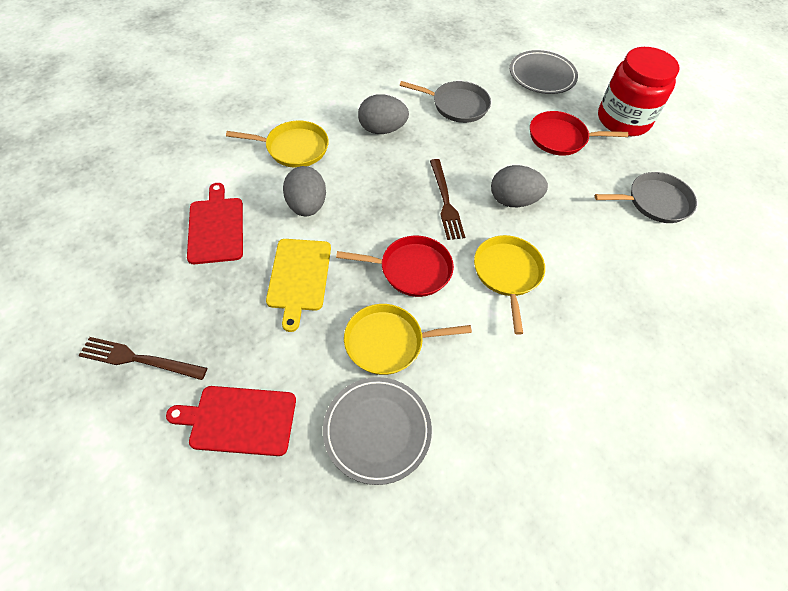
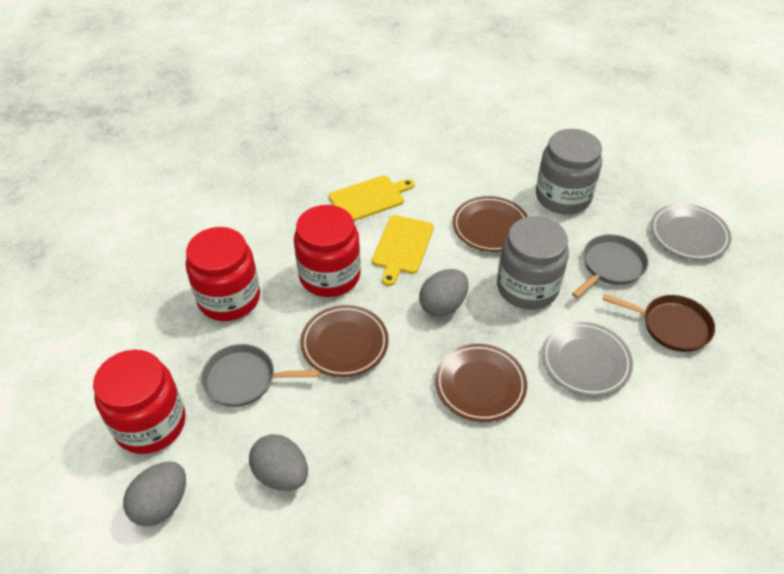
brown fork: [78,337,207,380] [430,159,465,240] = 2 -> none = 0
brown pan: none = 0 -> [603,294,715,352] = 1
brown plate: none = 0 -> [300,305,389,377] [435,344,527,422] [453,196,528,252] = 3
grey jar: none = 0 -> [497,216,569,310] [536,129,602,214] = 2
red cutting board: [166,386,296,456] [187,183,243,264] = 2 -> none = 0
red jar: [598,47,679,136] = 1 -> [93,350,186,454] [186,227,260,321] [294,205,361,297] = 3
red pan: [336,236,454,297] [530,111,628,156] = 2 -> none = 0
yellow cutting board: [266,239,331,332] = 1 -> [329,175,415,221] [372,215,434,286] = 2
yellow pan: [226,120,329,168] [344,304,472,375] [474,235,545,335] = 3 -> none = 0

